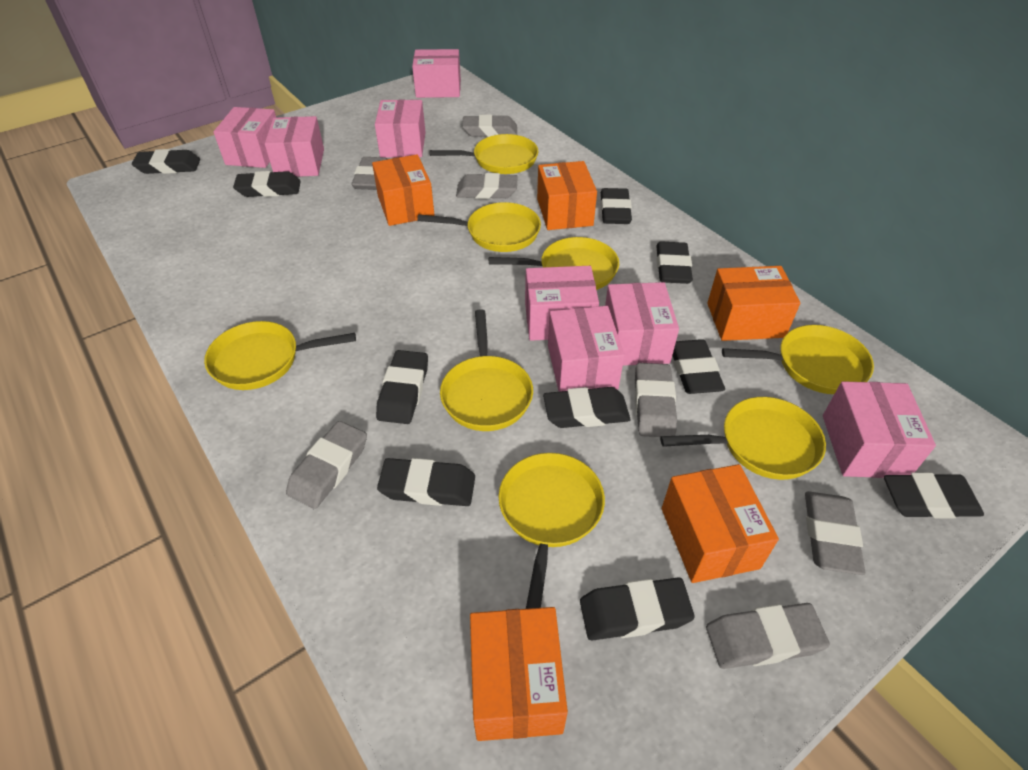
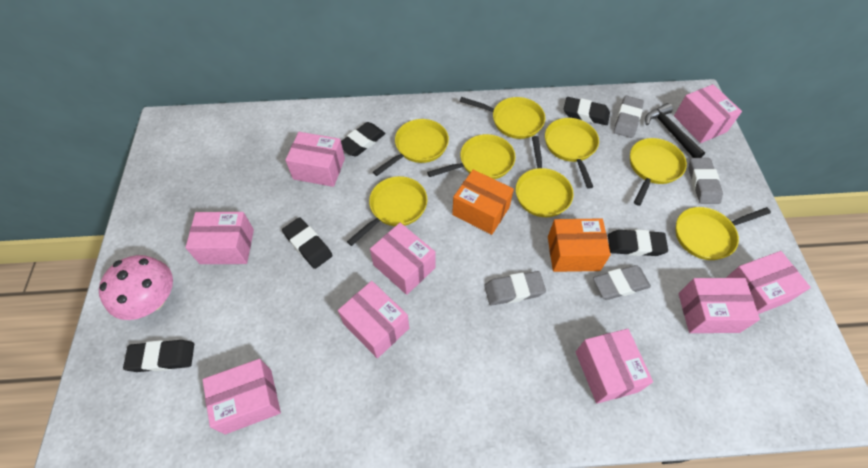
black eraser: [132,149,200,174] [233,171,301,197] [376,350,428,424] [377,458,475,506] [543,387,630,428] [580,578,695,641] [601,188,632,224] [656,241,693,284] [672,339,725,394] [884,472,984,519] = 10 -> [123,340,194,372] [282,217,333,269] [341,122,386,157] [564,97,610,125] [608,229,668,256] = 5
black hammer: none = 0 -> [645,103,705,158] = 1
grey eraser: [286,421,367,509] [351,157,388,190] [456,173,518,199] [462,115,517,137] [635,363,677,437] [706,603,830,669] [805,491,865,575] = 7 -> [484,271,546,306] [593,265,651,300] [614,96,644,138] [689,158,723,204] = 4
orange box: [372,154,435,226] [470,607,568,741] [537,161,597,230] [662,464,779,583] [707,266,800,341] = 5 -> [452,170,514,235] [548,218,611,272] = 2
pink box: [213,107,276,168] [265,116,324,177] [375,100,426,158] [412,49,461,98] [525,266,599,341] [548,306,625,392] [605,282,679,366] [823,381,936,478] = 8 -> [185,212,254,264] [203,359,281,434] [285,132,345,187] [338,281,409,358] [370,223,436,295] [576,329,653,404] [674,84,742,143] [678,278,760,333] [726,251,811,314] = 9
pink mushroom: none = 0 -> [99,255,173,320] = 1

